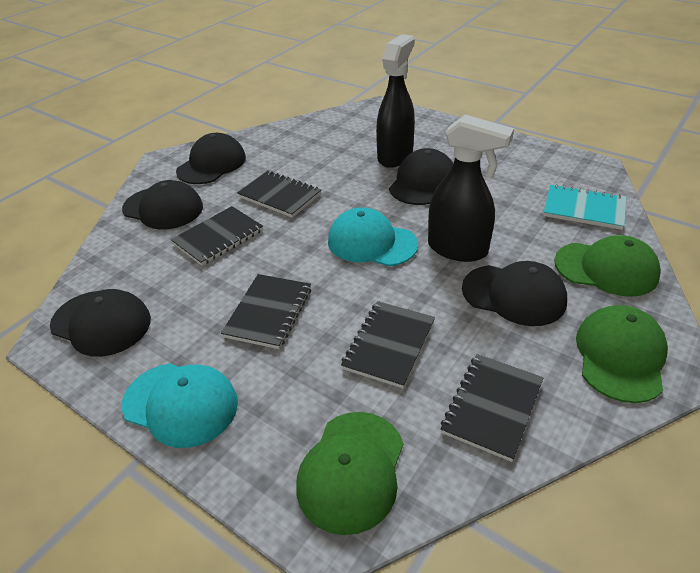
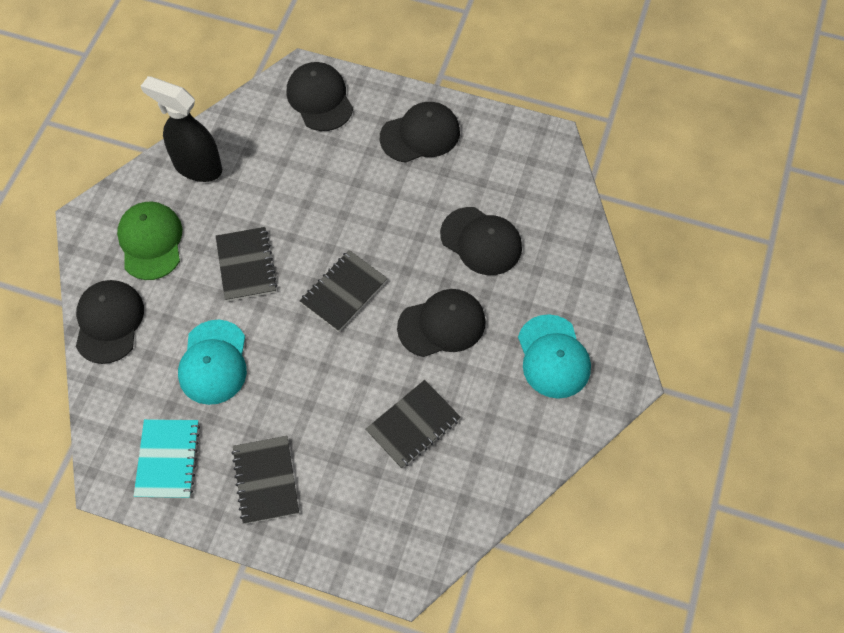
black notebook: [171,206,263,266] [221,274,311,349] [237,171,321,218] [341,301,435,388] [441,354,544,462] = 5 -> [216,227,277,301] [231,436,299,524] [300,250,388,332] [365,380,461,469] = 4
black spray bottle: [376,34,415,168] [428,115,514,262] = 2 -> [141,76,222,182] = 1
green cap: [296,412,403,535] [554,235,661,297] [576,305,668,403] = 3 -> [117,202,182,280] = 1

